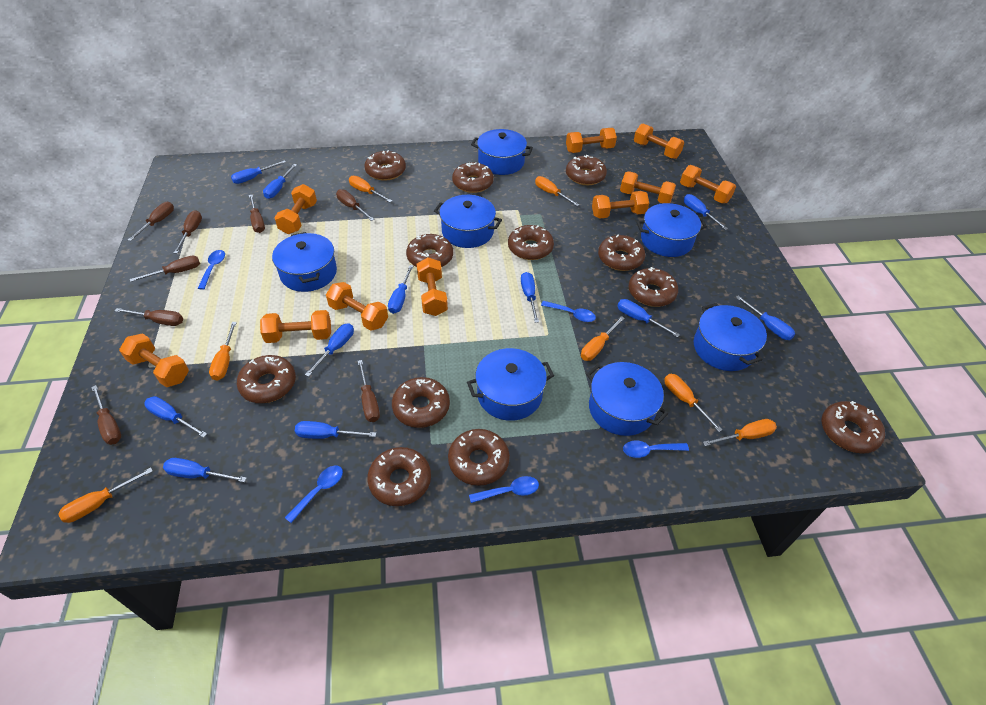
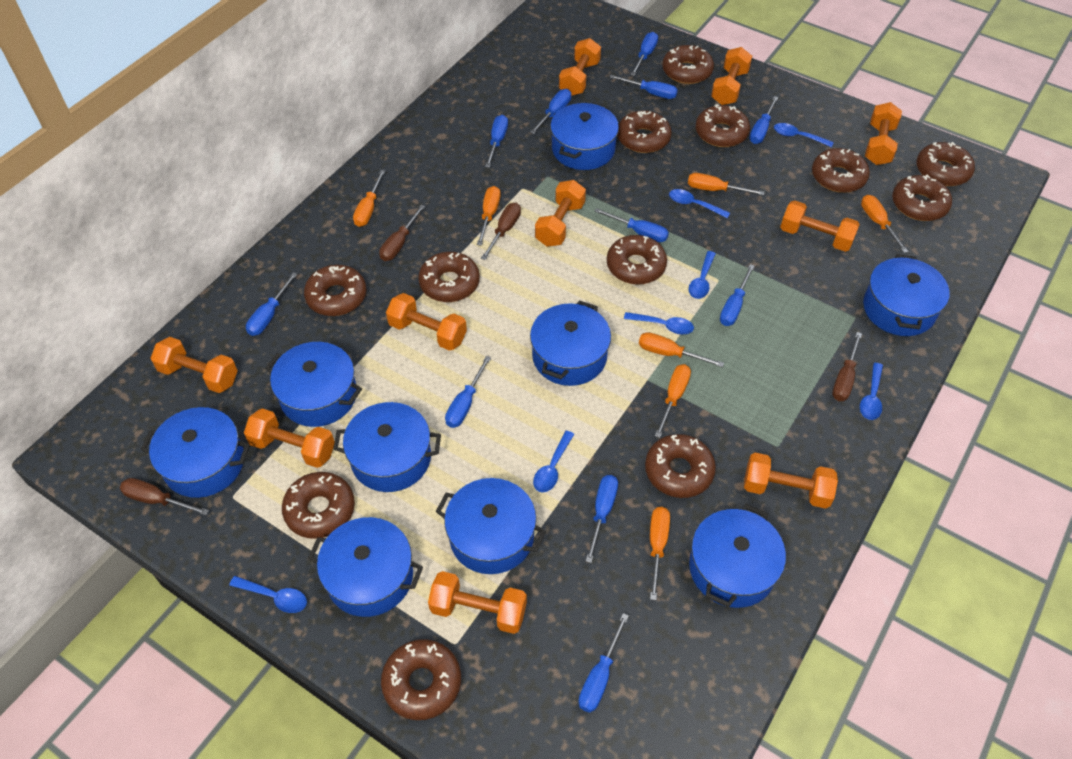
blue pot: [272,232,337,292] [434,195,502,248] [467,348,554,421] [471,129,533,175] [586,362,668,436] [636,203,707,257] [694,303,767,371] = 7 -> [141,407,250,498] [265,342,362,427] [308,517,423,617] [333,402,441,492] [435,478,546,574] [530,300,611,386] [550,102,619,170] [689,504,786,608] [863,254,950,336] = 9
blue spoon: [198,250,225,290] [285,465,343,523] [469,476,539,503] [541,301,596,322] [623,440,689,458] = 5 -> [229,576,307,613] [533,431,574,492] [624,312,694,334] [669,189,730,218] [689,251,716,299] [774,123,834,147] [860,363,883,420] = 7
brown screwdriver: [91,385,121,445] [115,308,183,326] [128,202,174,241] [130,256,200,282] [174,210,202,254] [249,195,265,233] [336,189,374,221] [358,360,380,422] = 8 -> [120,478,209,515] [379,205,425,261] [481,203,521,260] [832,332,862,401] = 4

